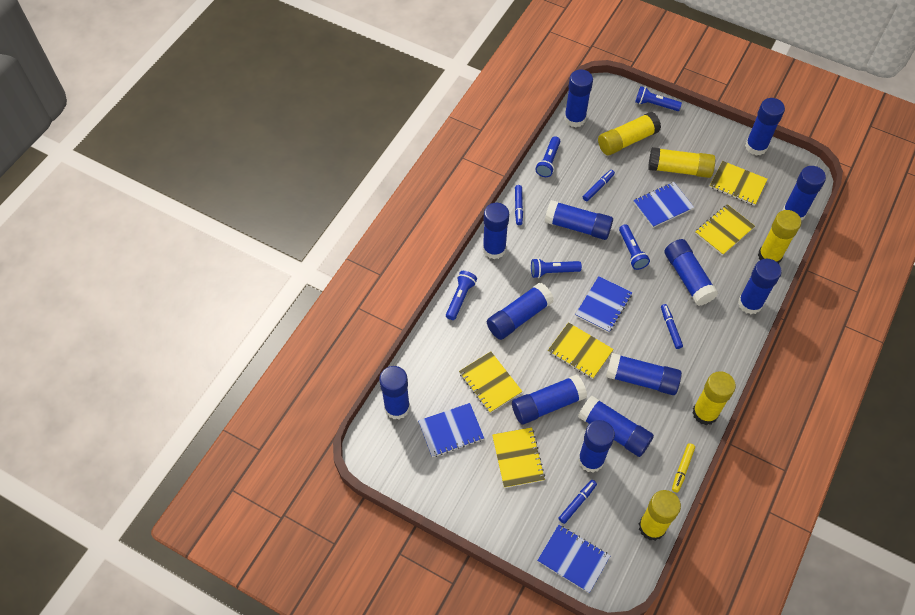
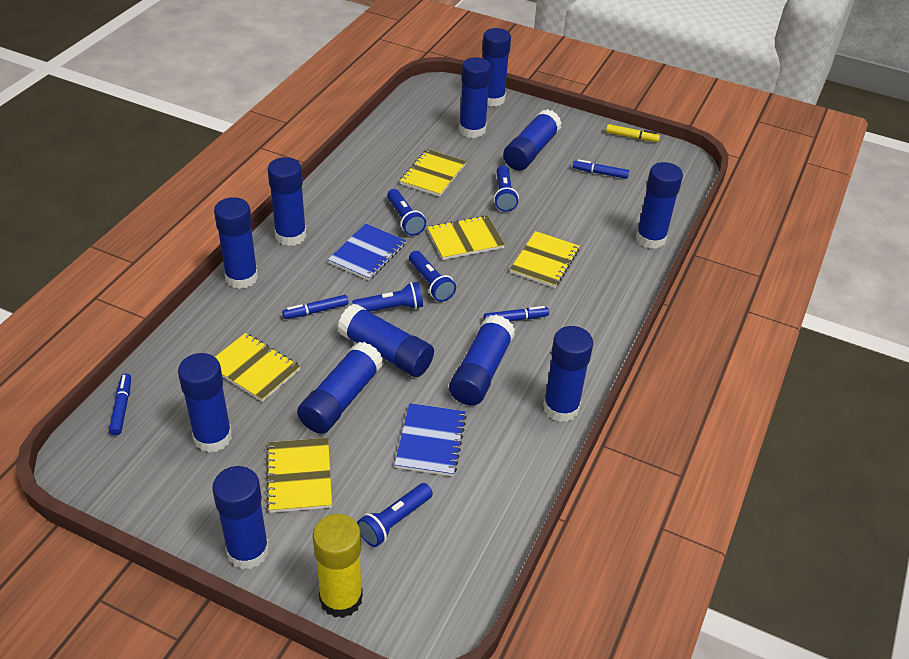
blue glue stick: [379,366,410,419] [483,203,509,259] [487,283,554,340] [512,374,587,424] [545,200,613,240] [564,69,593,127] [578,396,654,457] [578,420,615,473] [606,353,682,395] [664,239,718,306] [738,259,782,314] [745,98,785,156] [782,166,826,220] = 13 -> [178,353,232,452] [212,466,269,569] [214,197,258,289] [268,157,306,246] [297,342,384,434] [338,304,434,377] [449,315,515,406] [459,57,491,138] [482,28,511,106] [503,109,562,170] [543,326,593,422] [636,162,683,249] = 12
blue notebook: [418,403,484,457] [537,525,610,593] [575,276,632,333] [633,182,694,228] = 4 -> [328,224,406,280] [394,403,467,476] = 2
yellow glue stick: [598,112,661,155] [639,490,681,541] [648,147,715,178] [692,371,736,425] [758,210,801,264] = 5 -> [313,514,363,618] = 1

